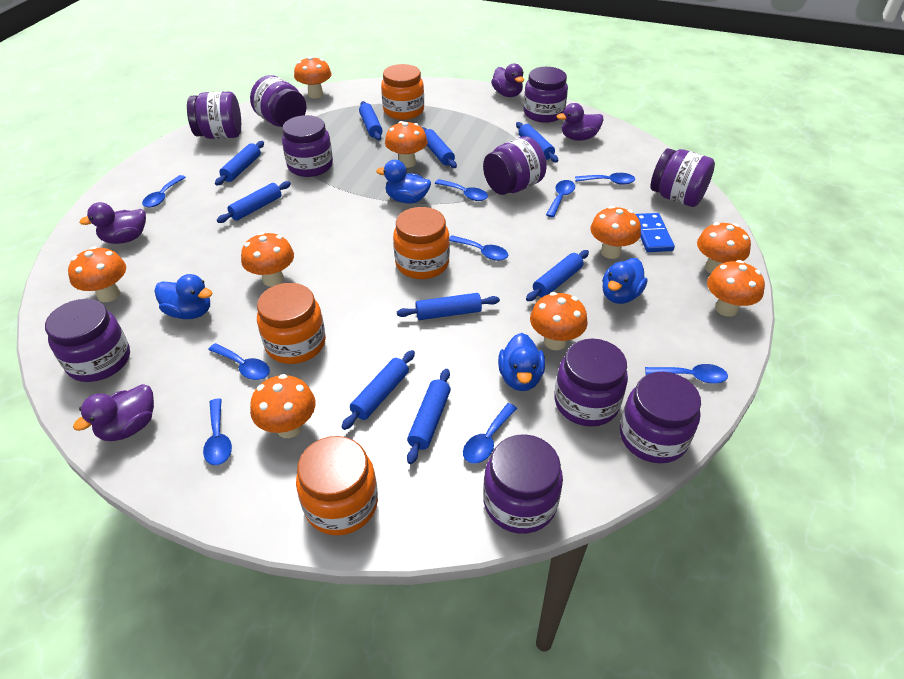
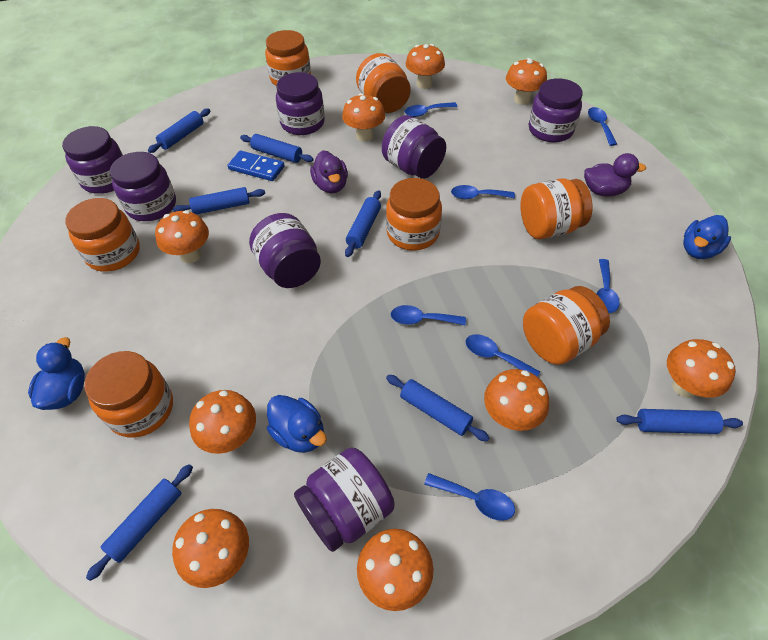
blue duck: [154,274,213,319] [376,160,431,204] [498,333,545,391] [602,258,647,304] = 4 -> [28,337,85,410] [267,395,327,453] [683,215,731,259] = 3
blue rolling pin: [215,141,264,186] [217,181,291,223] [342,350,415,430] [359,101,383,140] [397,293,500,320] [407,369,451,464] [421,127,457,168] [516,122,558,162] [526,250,589,301] = 9 -> [86,464,193,581] [148,108,210,153] [173,187,265,214] [240,134,313,163] [345,190,381,257] [386,375,490,442] [616,409,743,434] = 7
blue spoon: [142,175,186,208] [203,398,232,465] [208,343,270,380] [435,179,488,201] [449,235,508,261] [463,403,517,464] [546,180,575,217] [575,173,635,185] [645,364,728,384] = 9 -> [391,305,466,325] [404,102,458,117] [424,473,515,521] [451,185,515,199] [465,334,540,377] [588,107,617,146] [596,259,620,313] = 7
orange jar: [257,283,326,364] [296,436,378,535] [381,64,424,120] [393,207,450,279] = 4 -> [65,198,140,272] [85,351,173,438] [265,30,311,86] [356,53,411,113] [386,178,442,250] [520,179,592,239] [523,286,610,365] = 7
purple duck: [73,384,154,441] [79,202,146,244] [491,63,524,97] [557,103,604,141] = 4 -> [310,150,348,193] [584,153,646,197] = 2
purple jar: [45,299,130,382] [187,91,241,139] [250,75,307,127] [282,115,333,177] [483,136,547,195] [483,434,563,534] [523,67,568,123] [554,338,628,427] [620,372,701,463] [651,148,715,207] = 10 -> [62,126,123,194] [110,152,176,221] [249,213,321,288] [276,72,325,135] [294,447,395,552] [382,115,446,179] [529,78,583,142] = 7

